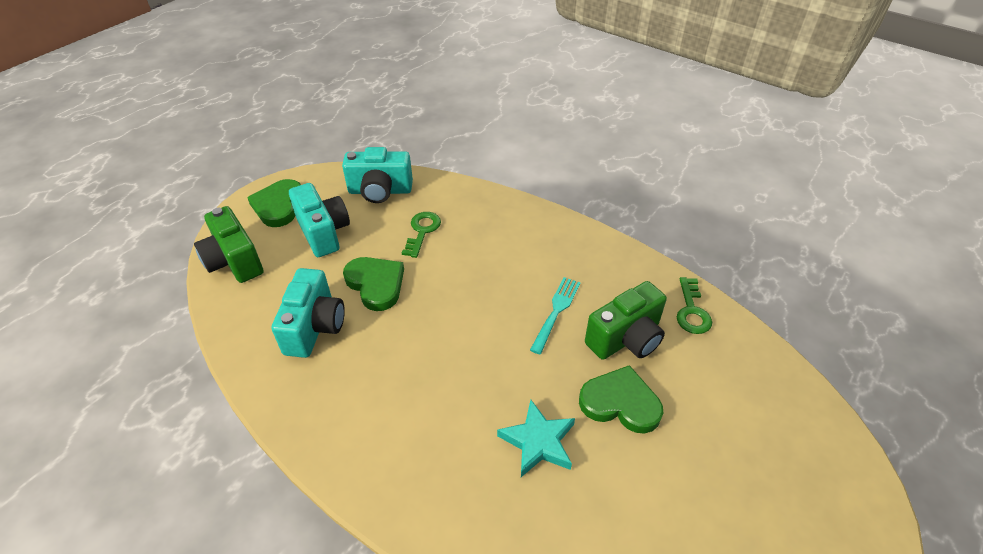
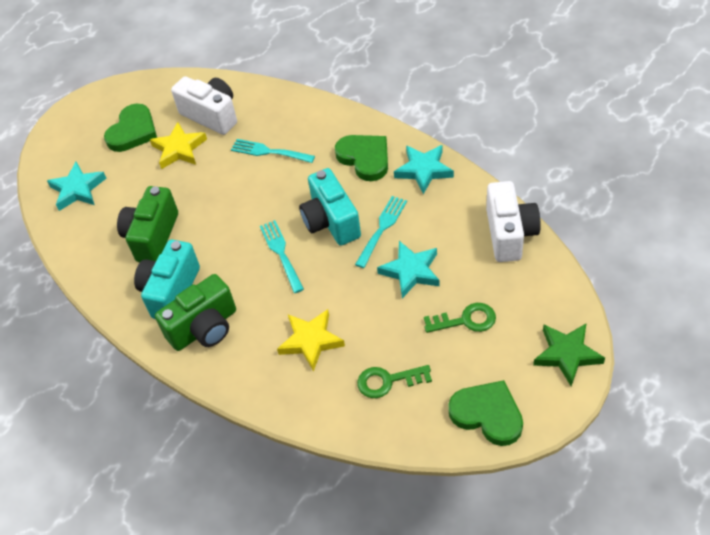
green star: none = 0 -> [533,324,605,386] = 1
turquoise camera: [271,268,345,358] [289,183,350,257] [342,147,413,203] = 3 -> [134,240,200,319] [299,168,361,246] = 2
turquoise fork: [530,277,581,354] = 1 -> [231,139,315,163] [260,220,304,293] [355,196,407,268] = 3
turquoise star: [497,400,575,477] = 1 -> [47,162,106,211] [377,241,440,298] [394,145,454,194] = 3
white camera: none = 0 -> [171,76,237,135] [486,181,541,262] = 2
yellow star: none = 0 -> [150,122,207,169] [277,309,345,372] = 2

